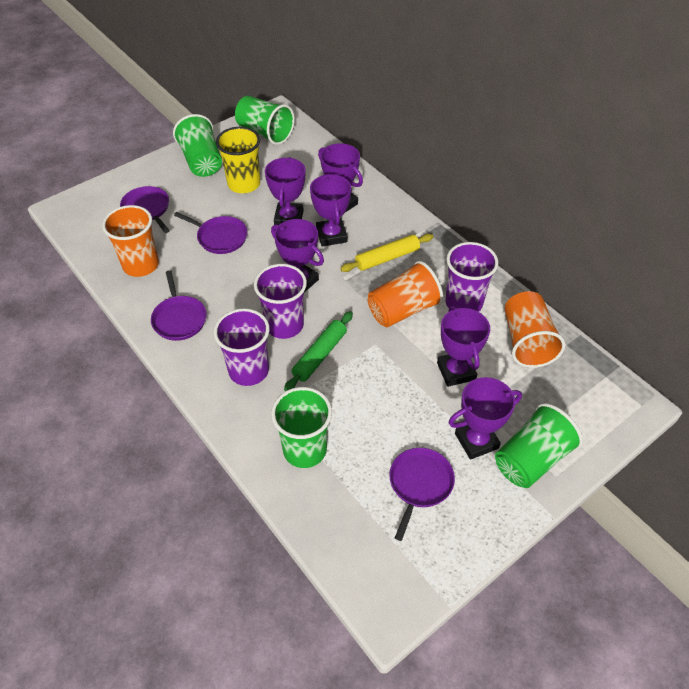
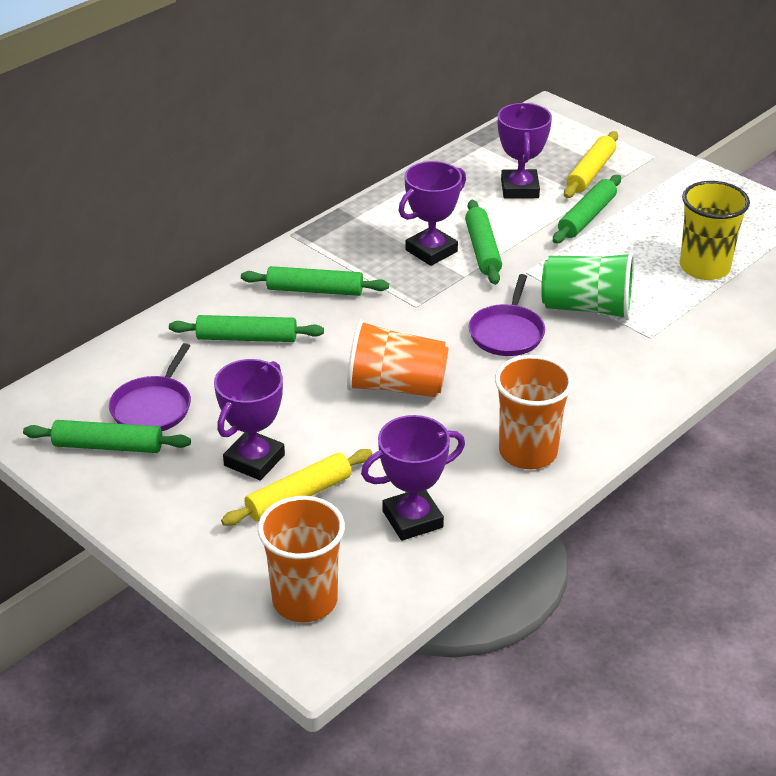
green cup: [173,114,222,177] [235,96,295,145] [271,387,332,468] [495,403,583,488] = 4 -> [541,252,634,320] = 1
green rolling pin: [284,311,353,391] = 1 -> [23,420,191,453] [169,315,324,342] [241,266,389,296] [465,200,502,285] [553,175,621,244] = 5
purple cup: [214,308,270,386] [254,264,307,339] [445,242,498,312] = 3 -> none = 0
purple pan: [120,186,170,233] [151,270,207,341] [174,212,248,254] [389,448,455,541] = 4 -> [109,343,191,431] [468,274,545,356] = 2
purple trophy: [265,157,305,225] [271,219,324,292] [310,174,352,246] [318,143,363,212] [437,306,490,387] [449,377,522,460] = 6 -> [214,359,285,480] [361,415,465,541] [399,161,466,266] [498,103,552,199] = 4
yellow rolling pin: [340,234,433,272] = 1 -> [221,449,372,526] [564,131,618,198] = 2

